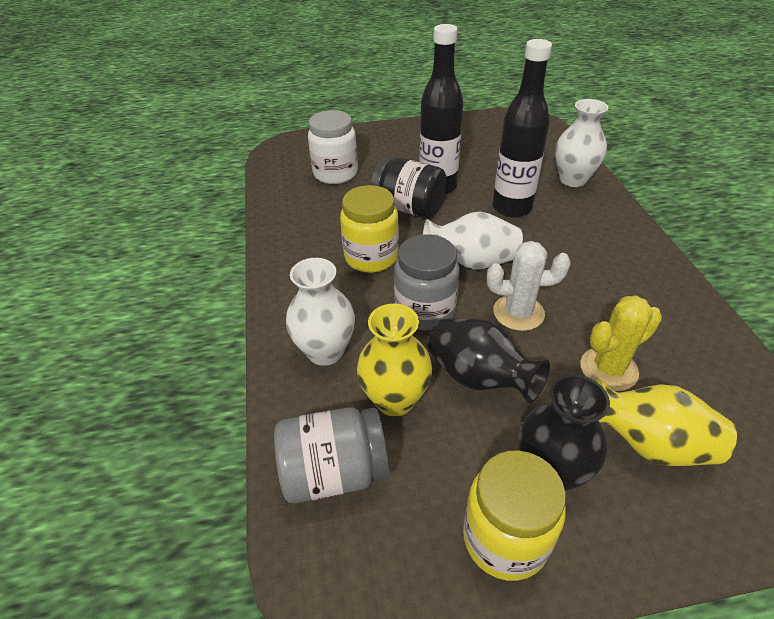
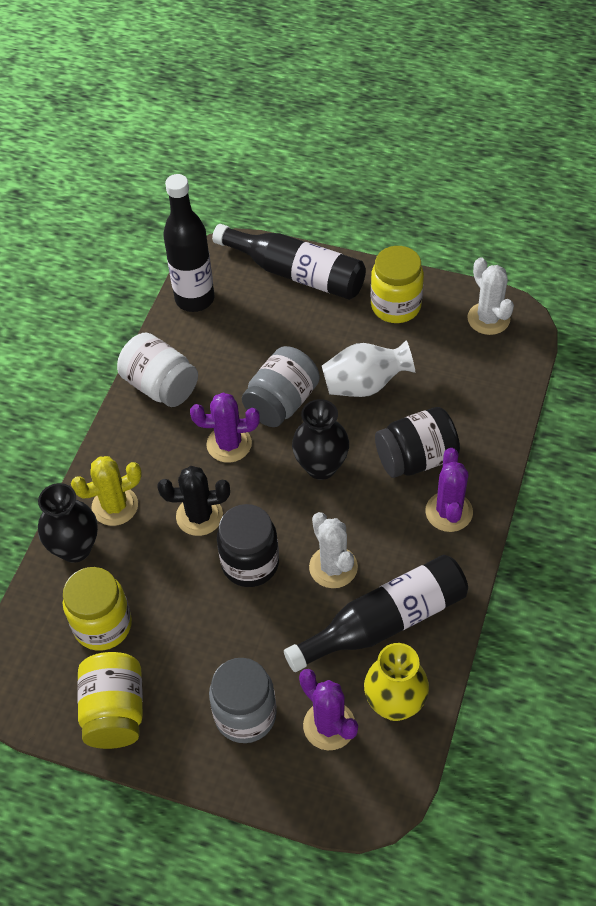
black bottle: [419,24,463,195] [493,39,552,218] = 2 -> [163,174,214,312] [212,224,366,300] [284,555,468,672] = 3
black cactus: none = 0 -> [157,466,230,536] = 1
black jar: [370,157,447,218] = 1 -> [217,504,279,587] [375,407,460,478] = 2
purple cactus: none = 0 -> [190,393,260,463] [299,669,358,750] [425,448,473,532] = 3
white cactus: [487,241,571,331] = 1 -> [309,512,358,588] [467,257,514,335] = 2
white vase: [286,258,355,366] [423,211,523,270] [555,99,608,187] = 3 -> [322,340,415,397] = 1
yellow jar: [340,185,399,273] [463,450,566,581] = 2 -> [63,567,132,651] [77,652,143,749] [371,246,424,323] = 3
yellow vase: [357,304,432,417] [596,379,737,466] = 2 -> [364,643,429,721] = 1

